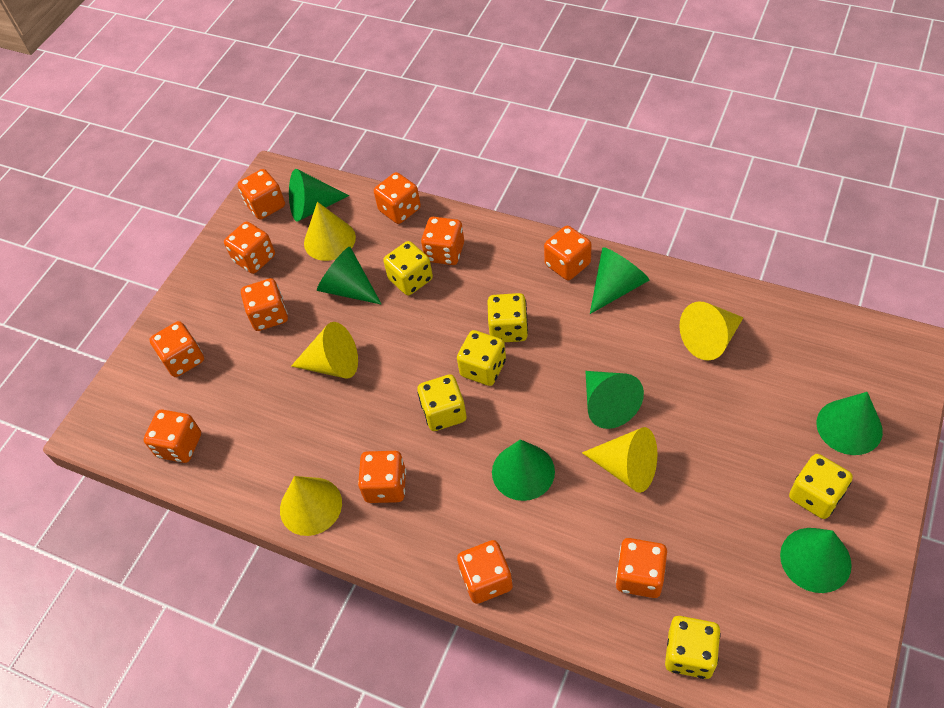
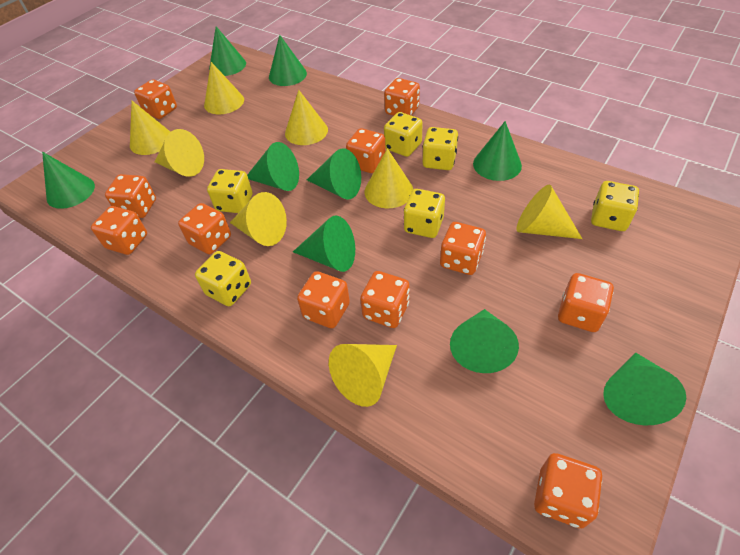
green cone: [289,169,349,222] [317,247,382,305] [492,439,555,501] [585,371,644,429] [590,247,649,314] [780,528,852,593] [816,392,883,455] = 7 -> [42,152,95,209] [209,26,246,76] [247,142,299,191] [269,35,307,86] [293,215,355,272] [307,148,361,199] [450,309,519,373] [473,121,522,181] [603,353,686,425] = 9
yellow cone: [280,476,342,536] [291,322,358,379] [304,202,356,261] [582,427,657,493] [679,302,744,361] = 5 -> [130,101,170,155] [155,129,204,177] [204,62,244,115] [230,192,287,246] [285,90,328,145] [329,344,397,407] [365,148,413,208] [516,185,582,239] = 8

